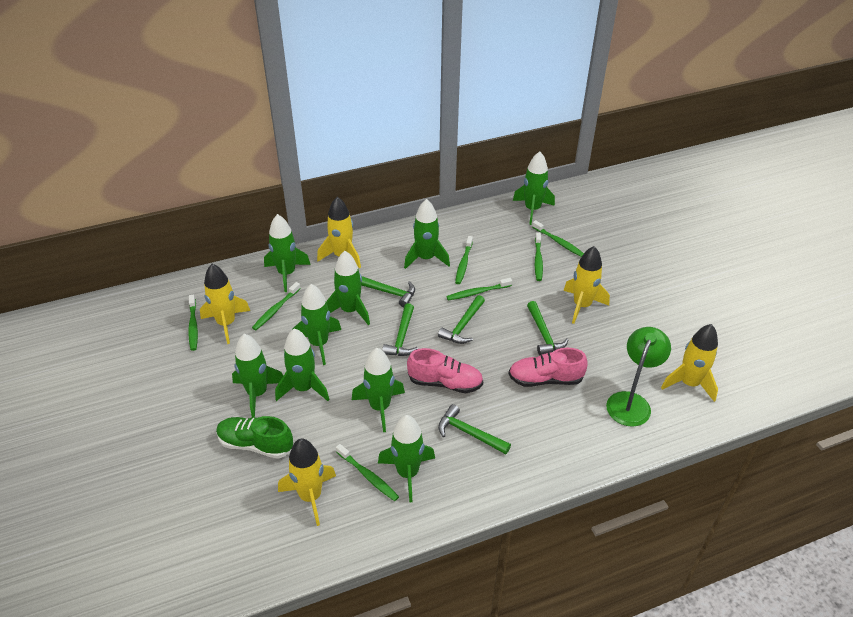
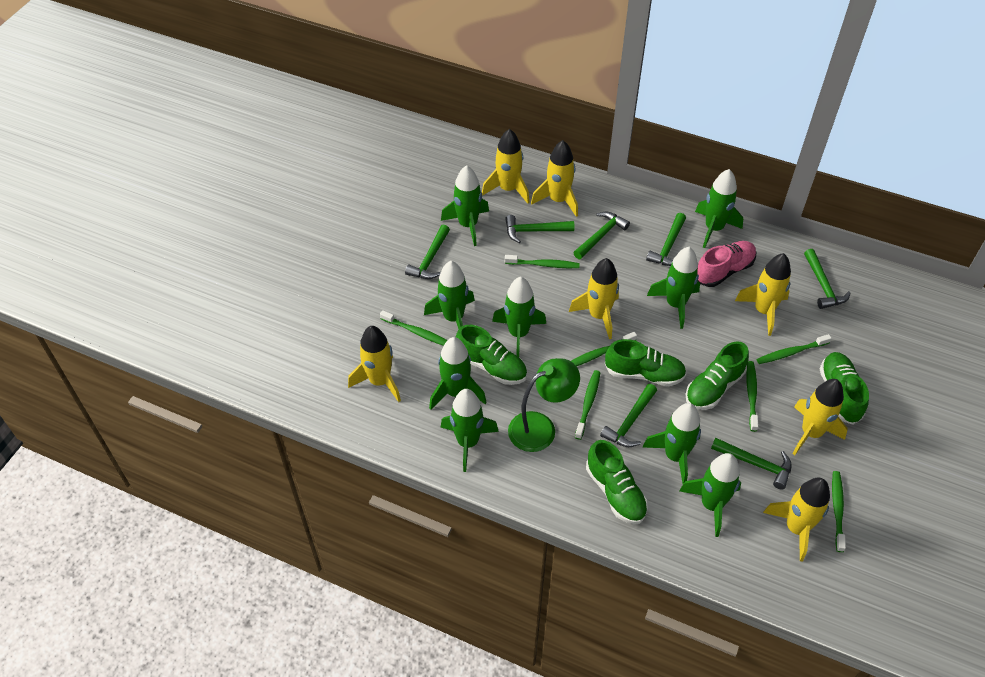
green hammer: [361,276,415,307] [382,303,418,356] [438,295,485,344] [438,404,511,454] [527,301,568,355] = 5 -> [405,225,450,279] [505,215,574,243] [573,212,630,259] [600,384,657,447] [646,213,686,266] [711,438,792,490] [804,249,851,309] = 7
green shoe: [216,416,293,459] = 1 -> [456,325,527,385] [586,440,648,524] [605,339,687,386] [686,341,749,410] [819,352,869,425] = 5
pink shoe: [407,348,483,393] [509,348,588,387] = 2 -> [697,241,756,287] = 1
yellow rocket: [200,264,250,344] [278,439,336,526] [317,197,361,269] [563,246,610,324] [661,324,718,402] = 5 -> [348,326,401,402] [482,129,530,204] [531,140,578,217] [569,258,619,339] [735,253,791,336] [763,478,830,561] [793,379,847,455] = 7

